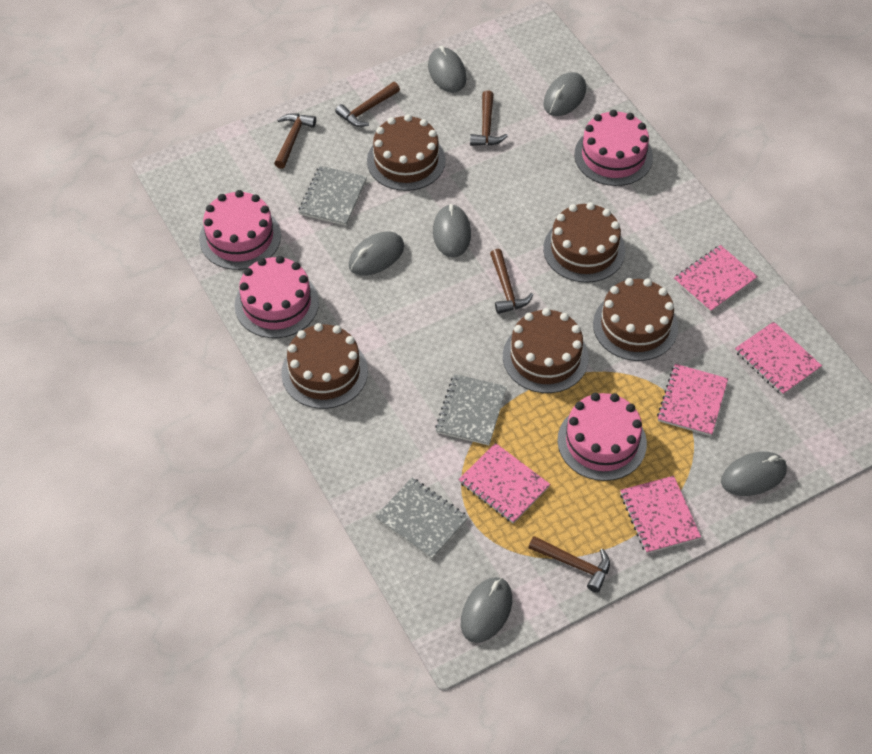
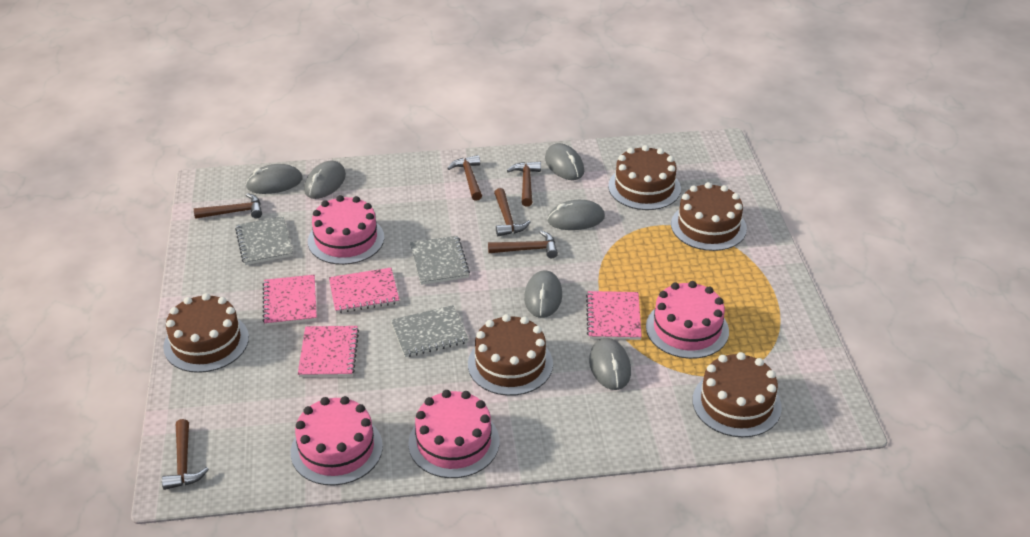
brown hammer: [274,113,316,169] [335,82,400,127] [470,90,508,146] [490,249,533,314] [528,536,610,593] = 5 -> [162,419,209,490] [194,193,262,219] [447,155,482,201] [488,231,558,258] [494,188,530,236] [507,162,541,207] = 6
pink notebook: [458,443,550,523] [620,476,701,554] [657,364,728,436] [674,245,758,313] [735,322,822,396] = 5 -> [262,275,317,326] [298,326,359,377] [329,268,399,313] [586,291,642,340] = 4

